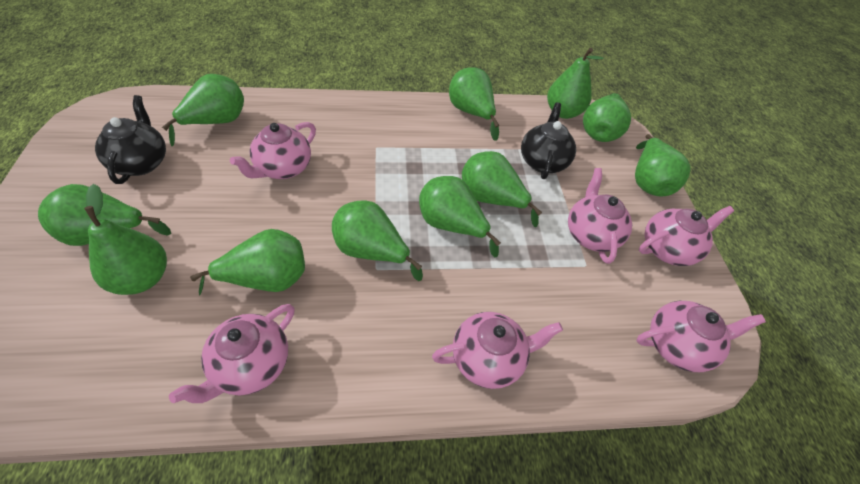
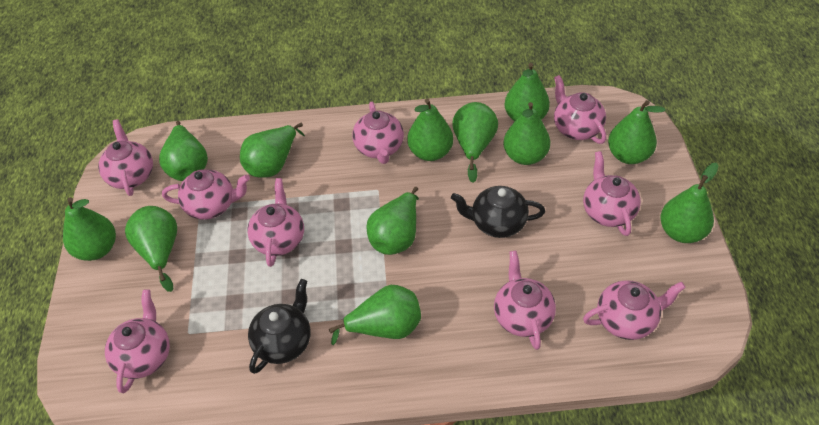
green pear: [38,184,171,246] [84,184,167,295] [162,74,244,146] [190,229,305,295] [332,200,423,281] [419,176,501,257] [449,67,499,141] [462,151,542,227] [547,48,604,119] [583,93,631,142] [635,134,690,196] = 11 -> [63,197,116,261] [125,206,177,292] [159,121,208,181] [240,122,305,178] [329,285,421,345] [367,187,419,255] [407,98,453,161] [452,102,498,183] [503,102,550,165] [505,63,550,121] [608,100,665,164] [660,163,718,243] = 12
pink teapot: [169,304,295,403] [230,122,316,179] [432,312,563,389] [568,168,632,264] [636,301,766,372] [639,206,734,266] = 6 -> [98,119,153,196] [105,289,170,393] [162,170,250,220] [247,178,304,267] [352,102,404,164] [494,251,556,350] [554,75,606,144] [583,151,641,236] [583,280,686,340] = 9

